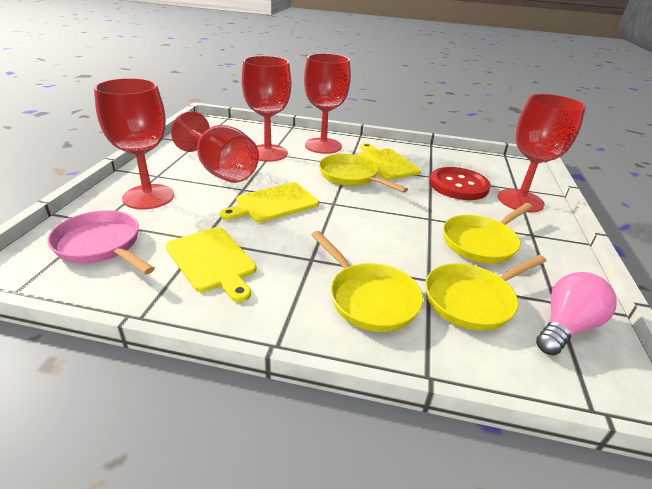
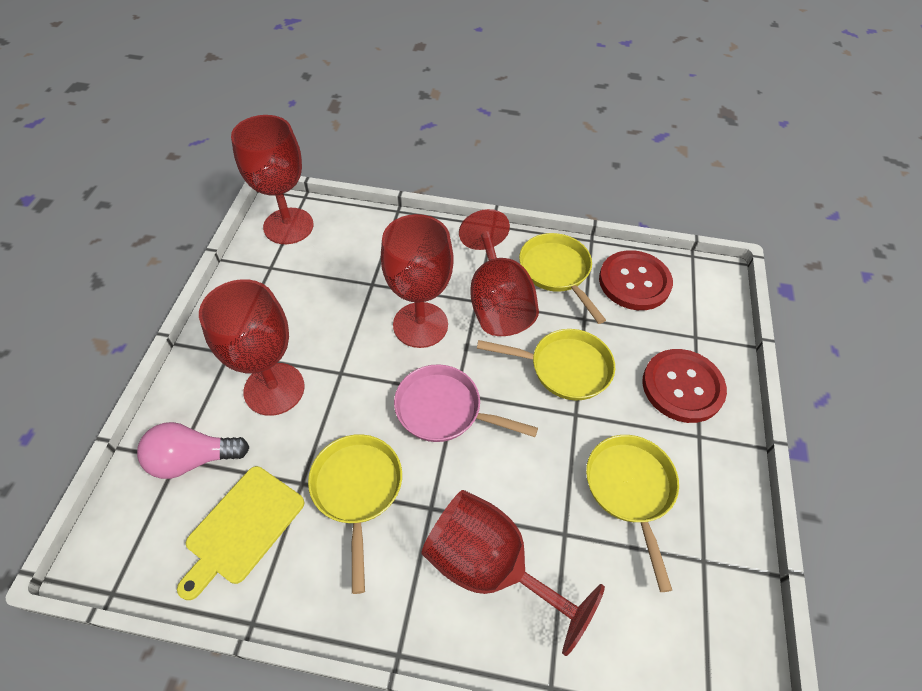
red button: [430,167,491,200] = 1 -> [599,250,673,310] [642,349,727,423] = 2
yellow cutting board: [166,227,256,302] [220,182,319,223] [358,143,421,180] = 3 -> [177,466,304,600] = 1

